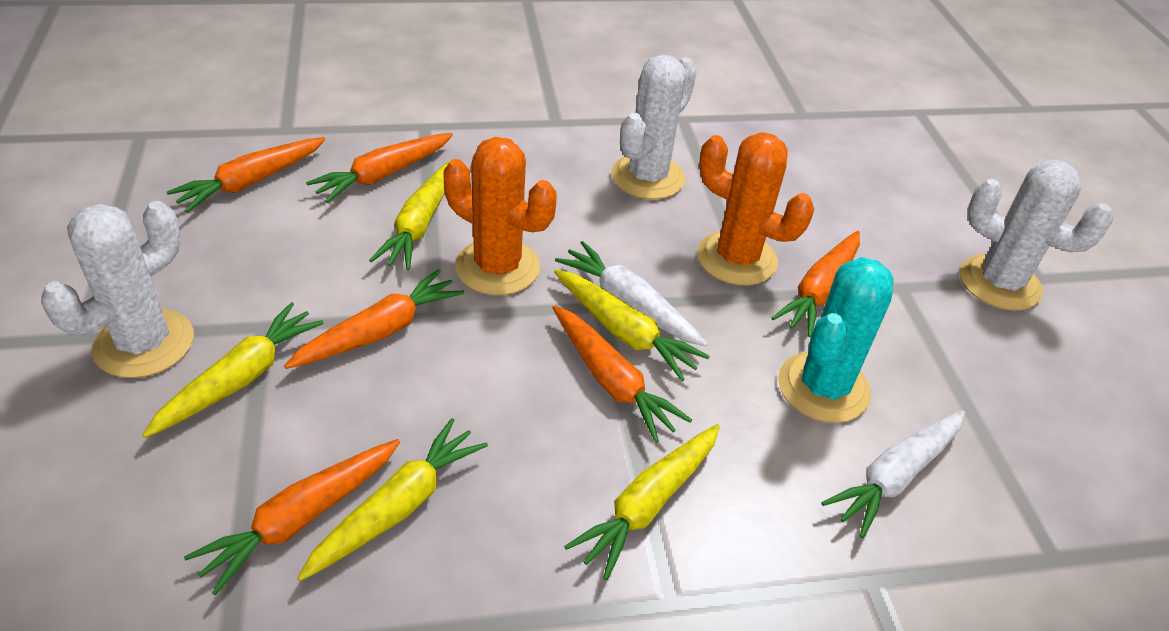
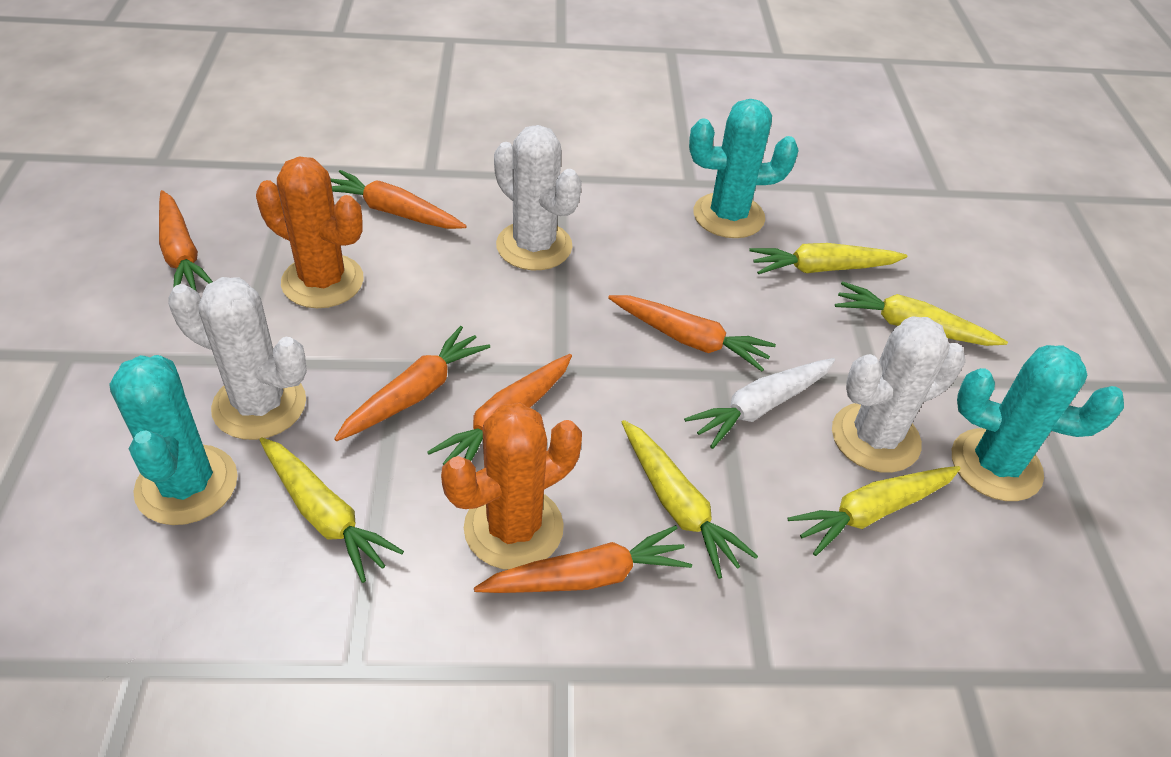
turquoise cactus: [778,257,894,423] = 1 -> [109,355,238,525] [689,99,799,238] [952,345,1124,501] = 3
white carrot: [555,241,708,346] [821,410,965,538] = 2 -> [684,358,835,449] = 1

